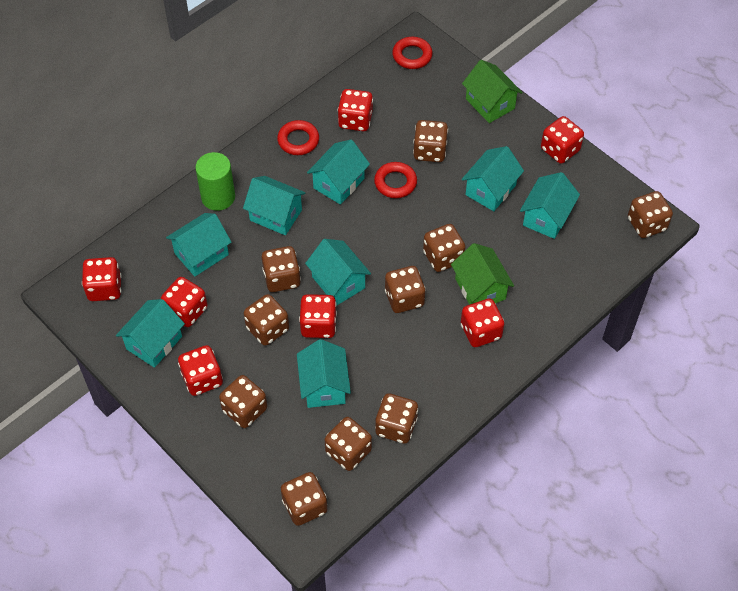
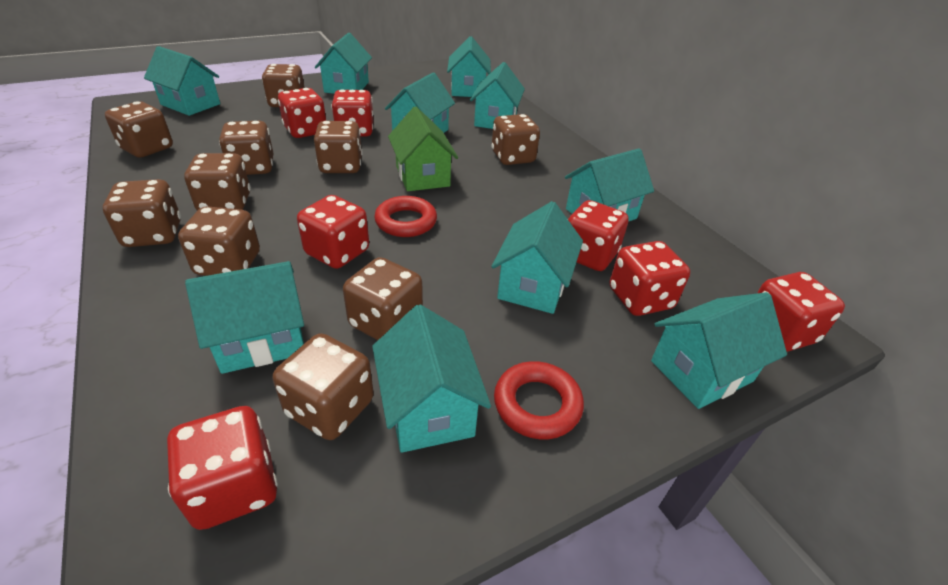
green cylinder: [195,152,235,211] = 1 -> none = 0
green house: [451,243,514,305] [462,60,523,123] = 2 -> [388,107,458,191] = 1
red ring: [277,120,319,155] [374,162,417,198] [392,37,433,69] = 3 -> [374,196,437,237] [494,361,584,439] = 2
turquoise house: [116,299,185,368] [166,213,232,277] [243,176,305,235] [297,339,351,408] [305,239,371,306] [307,140,370,205] [462,146,524,211] [520,172,580,239] = 8 -> [144,46,220,116] [185,261,304,374] [315,33,372,94] [372,304,491,453] [385,73,455,133] [447,36,491,97] [470,62,525,129] [491,201,583,314] [565,148,654,222] [651,292,787,409] = 10

